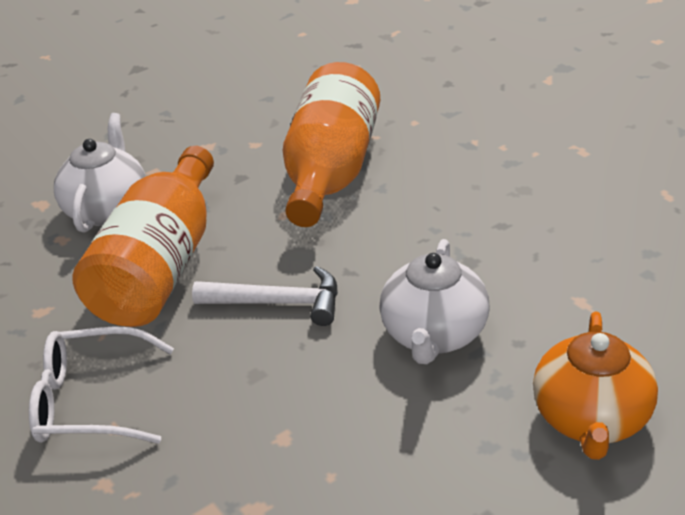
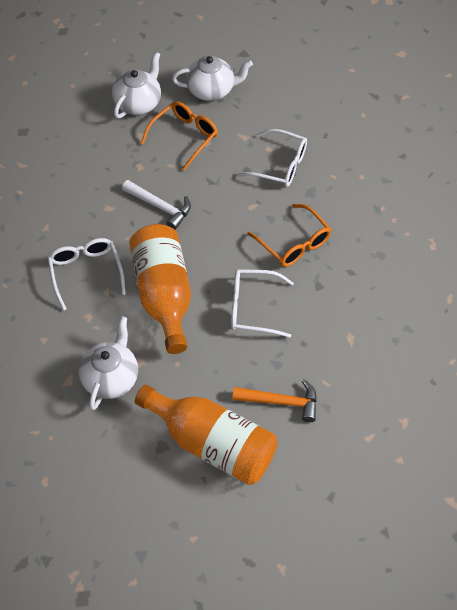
orange glasses: none = 0 -> [141,101,218,170] [247,204,331,267] = 2
orange hammer: none = 0 -> [232,379,317,422] = 1
orange teapot: [533,312,658,460] = 1 -> none = 0
white glasses: [29,326,174,444] = 1 -> [48,238,126,310] [231,269,294,338] [237,129,307,187] = 3
white teapot: [54,113,146,233] [379,239,489,364] = 2 -> [79,316,138,410] [112,52,161,119] [172,56,253,101] = 3

